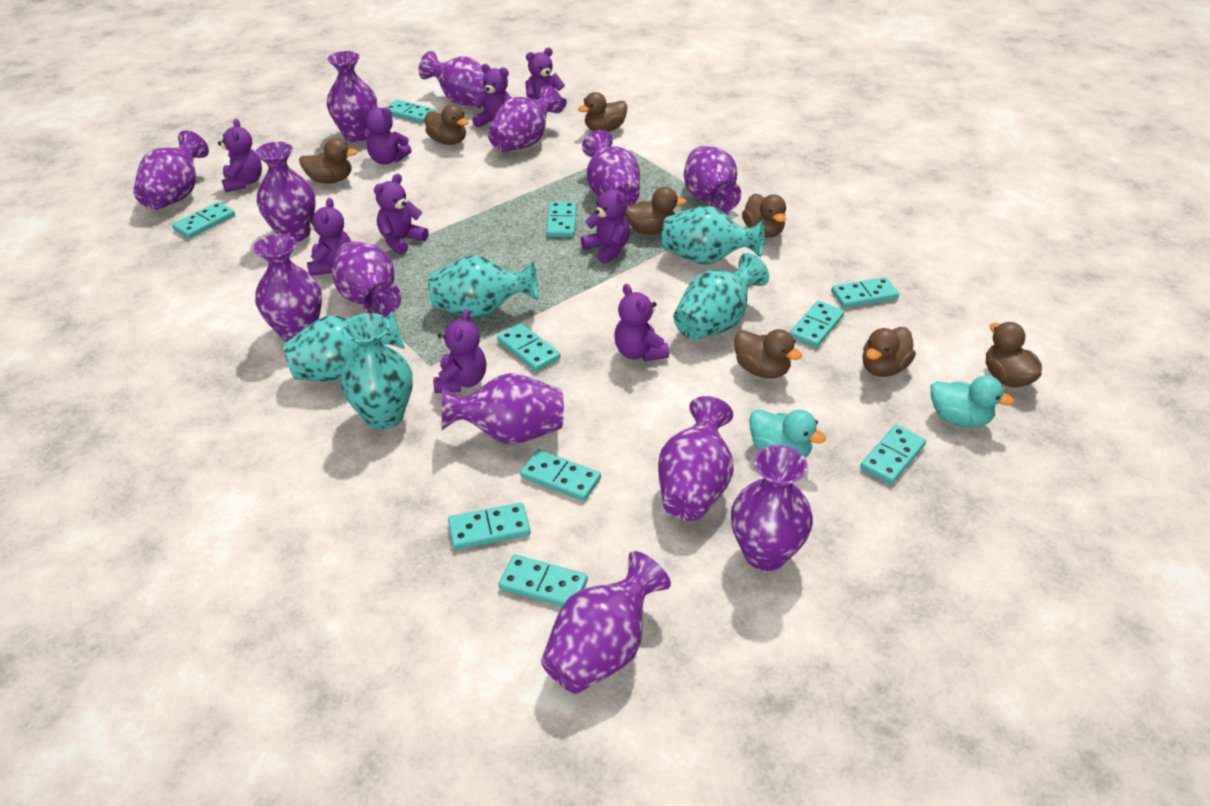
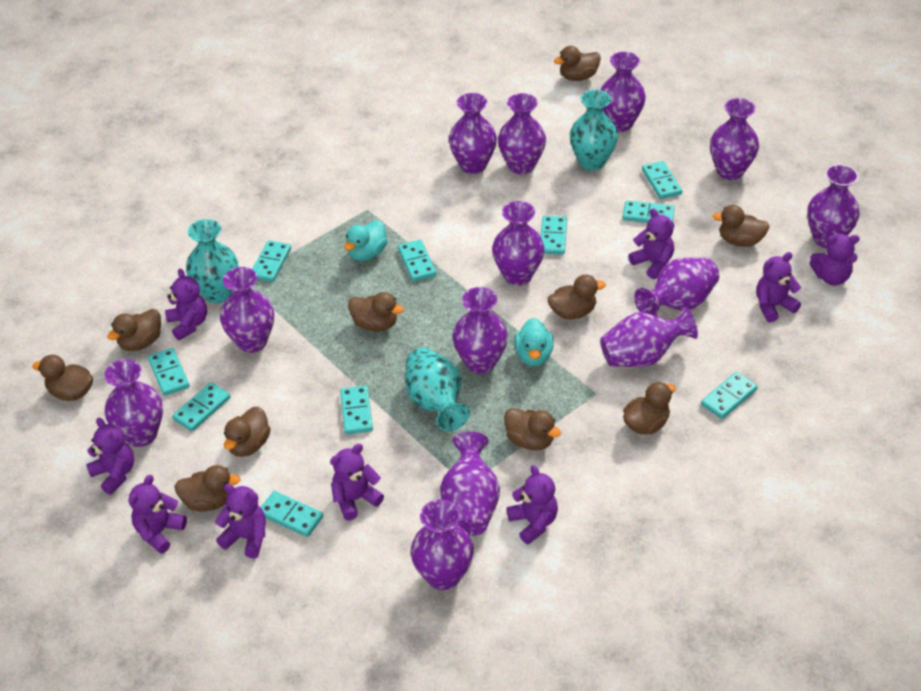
brown duck: [299,138,358,184] [425,104,469,145] [578,92,628,132] [624,187,687,235] [734,329,802,378] [742,193,786,238] [862,327,916,377] [986,322,1042,388] = 8 -> [32,355,93,401] [107,309,161,351] [174,465,241,512] [224,407,271,457] [348,292,404,331] [504,408,561,450] [548,275,606,320] [554,46,601,81] [623,382,676,435] [712,205,770,247] = 10
turquoise vase: [283,310,405,382] [341,313,413,429] [428,255,538,317] [662,206,765,265] [673,253,769,340] = 5 -> [186,219,238,303] [405,347,470,431] [570,90,618,171] = 3

